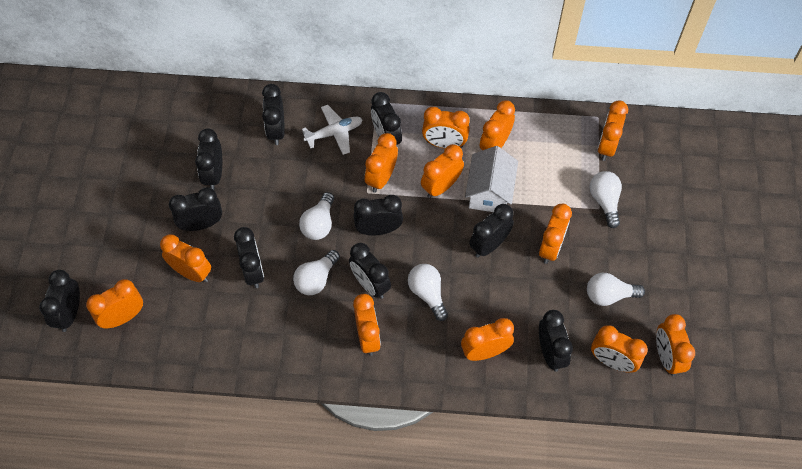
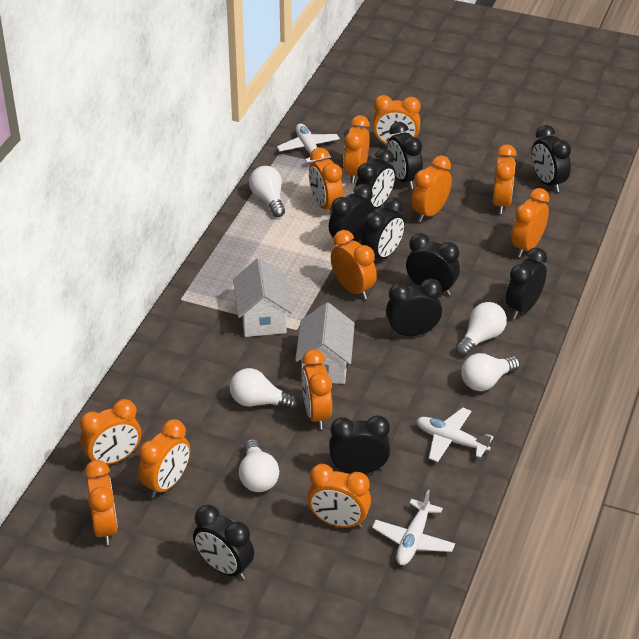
white house: [465,146,518,212] = 1 -> [233,258,292,337] [295,303,355,384] = 2
white plane: [302,105,363,155] = 1 -> [277,124,340,162] [372,490,455,565] [416,408,494,462] = 3

